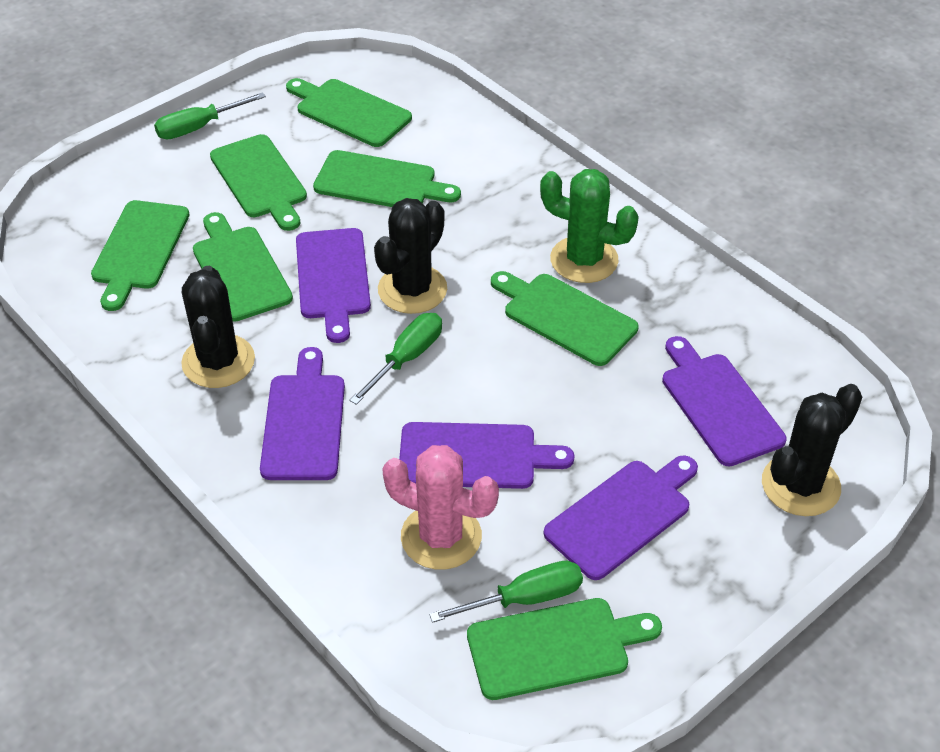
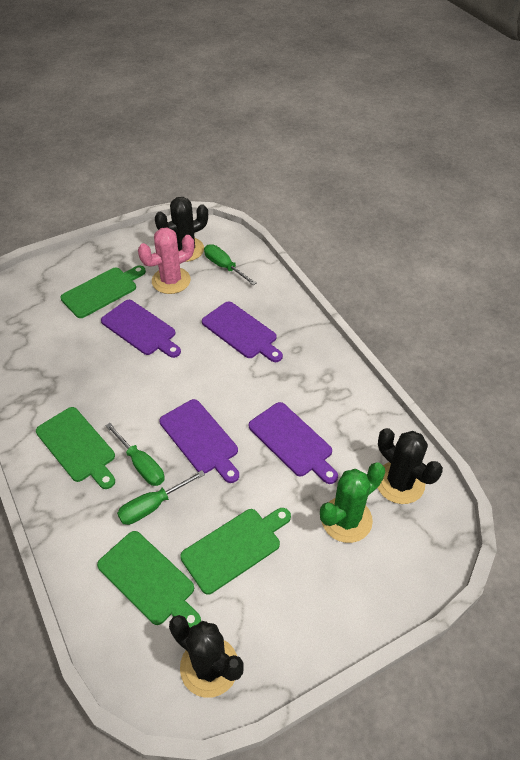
green cutting board: [91,200,190,311] [193,212,293,321] [210,134,307,231] [286,78,412,147] [313,150,461,207] [467,598,662,700] [491,271,639,366] = 7 -> [36,407,115,489] [60,266,146,318] [97,531,201,628] [180,508,291,594] = 4
purple cutting board: [260,347,345,480] [296,228,371,343] [399,422,574,489] [544,455,698,580] [662,336,786,466] = 5 -> [101,300,181,358] [159,399,239,483] [202,301,283,362] [249,402,338,484] = 4

